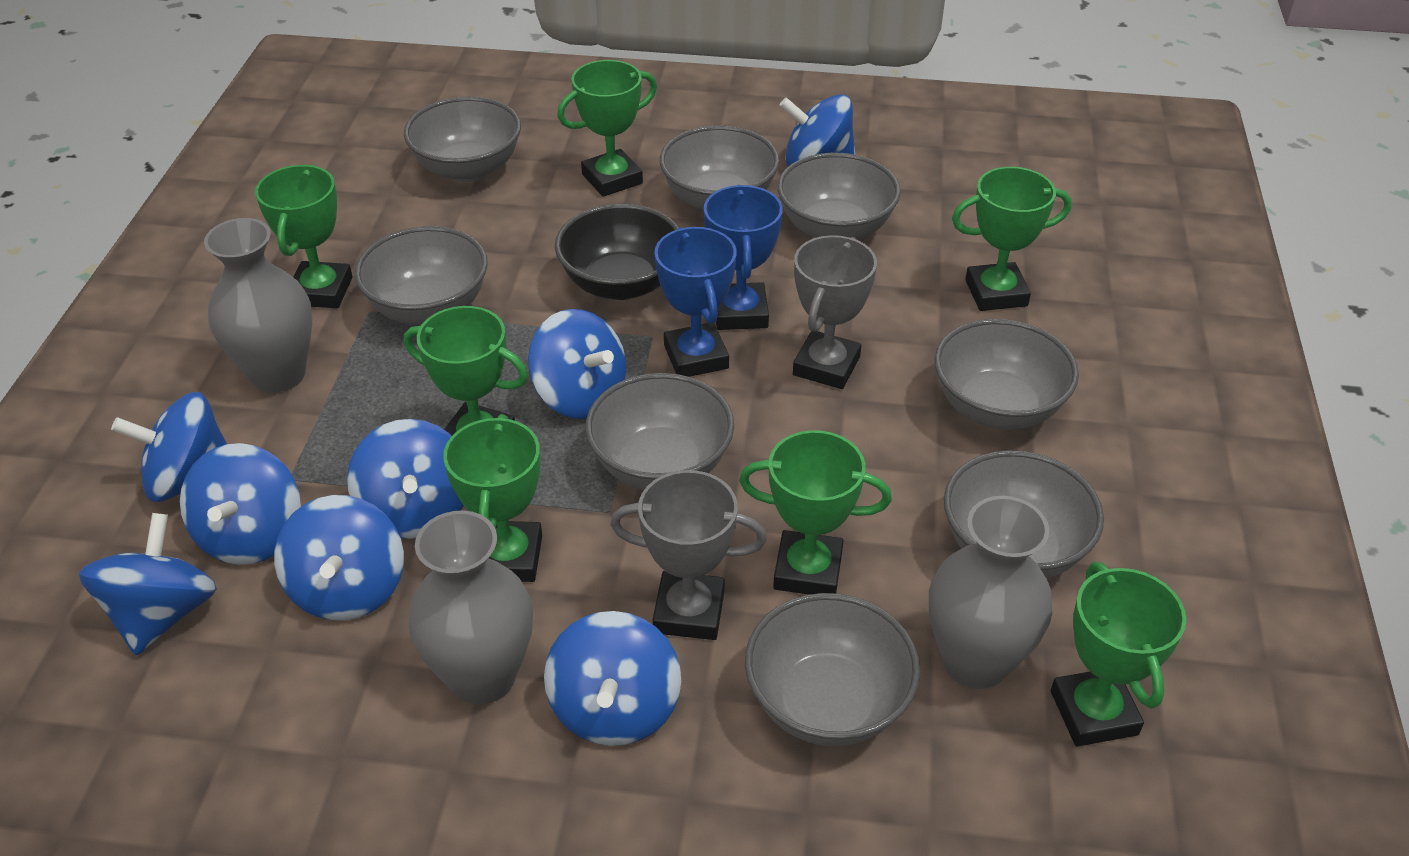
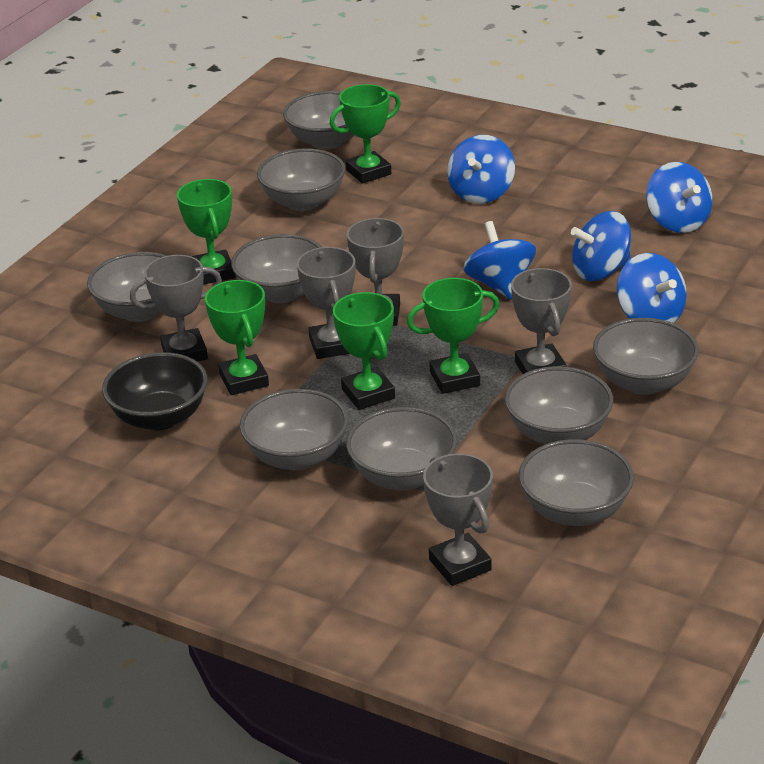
blue spinning top: [79,513,217,655] [111,392,227,502] [180,443,301,565] [274,495,404,620] [347,419,464,539] [528,309,626,419] [544,611,681,746] [779,94,856,166] = 8 -> [447,135,515,204] [463,221,536,299] [571,211,631,281] [617,253,687,323] [646,162,712,233] = 5
blue trophy: [655,227,737,377] [704,185,783,330] = 2 -> none = 0
green trophy: [255,165,353,308] [404,306,528,435] [443,414,542,582] [557,60,657,197] [739,430,892,595] [952,167,1072,311] [1051,562,1186,747] = 7 -> [177,179,235,285] [205,280,269,395] [330,84,401,184] [333,292,395,410] [407,278,499,394] = 5
grey bowl: [355,226,488,325] [404,97,521,182] [585,373,734,490] [660,126,779,210] [745,593,920,746] [777,153,901,240] [934,319,1079,430] [944,450,1104,578] = 8 -> [87,252,167,322] [231,234,322,303] [240,389,348,470] [257,149,345,211] [283,91,355,149] [346,407,457,490] [505,366,613,444] [519,439,634,526] [593,318,699,395] = 9
grey trophy: [610,470,767,640] [793,235,877,389] = 2 -> [130,255,222,362] [297,247,356,359] [347,218,404,326] [423,454,493,586] [511,268,572,374] = 5
grey vase: [204,218,312,393] [408,511,533,705] [929,496,1052,689] = 3 -> none = 0

